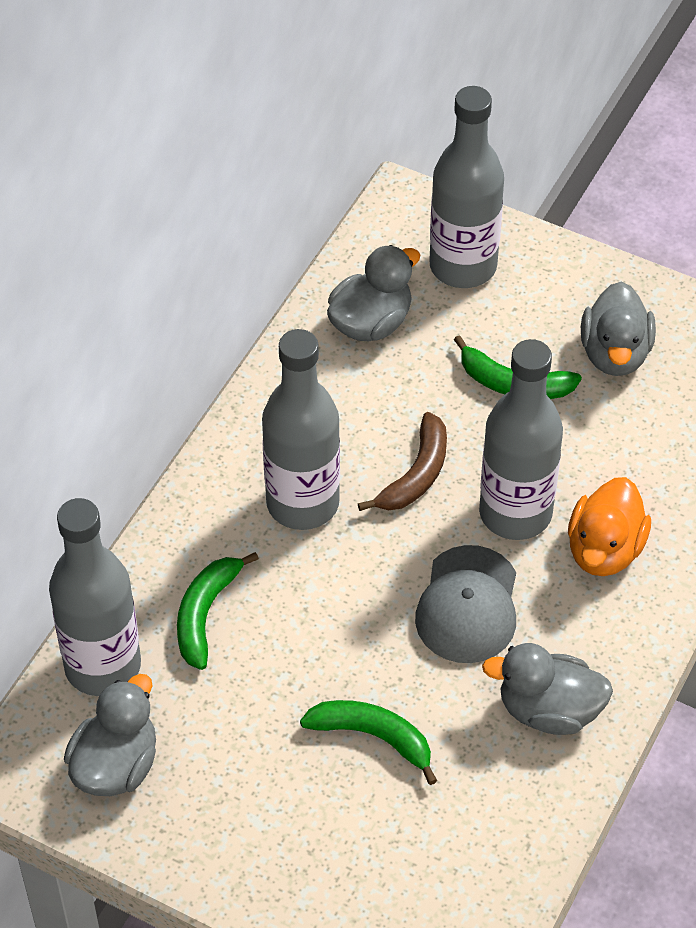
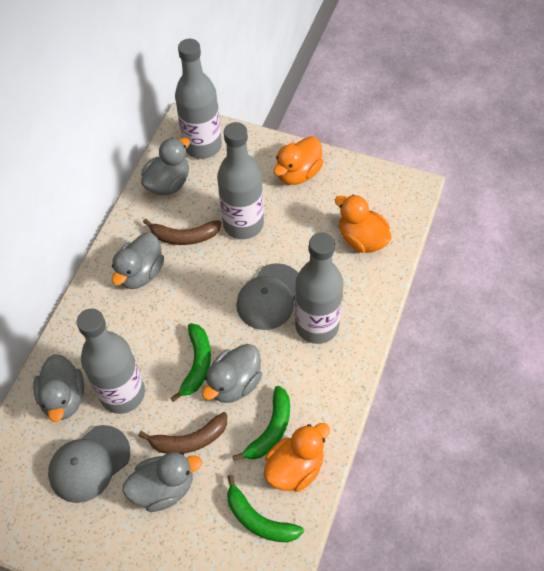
brown banana: [358,412,447,511] = 1 -> [138,412,227,454] [143,219,221,245] = 2
grey cap: [415,545,516,663] = 1 -> [48,425,130,503] [236,263,298,330] = 2
grey duck: [64,674,156,796] [327,245,420,341] [482,643,613,735] [581,282,656,376] = 4 -> [33,354,84,422] [112,233,164,289] [122,452,202,512] [141,138,190,195] [202,344,262,403] = 5
orange duck: [568,477,651,576] = 1 -> [264,423,330,492] [274,136,323,185] [335,195,392,253] = 3

